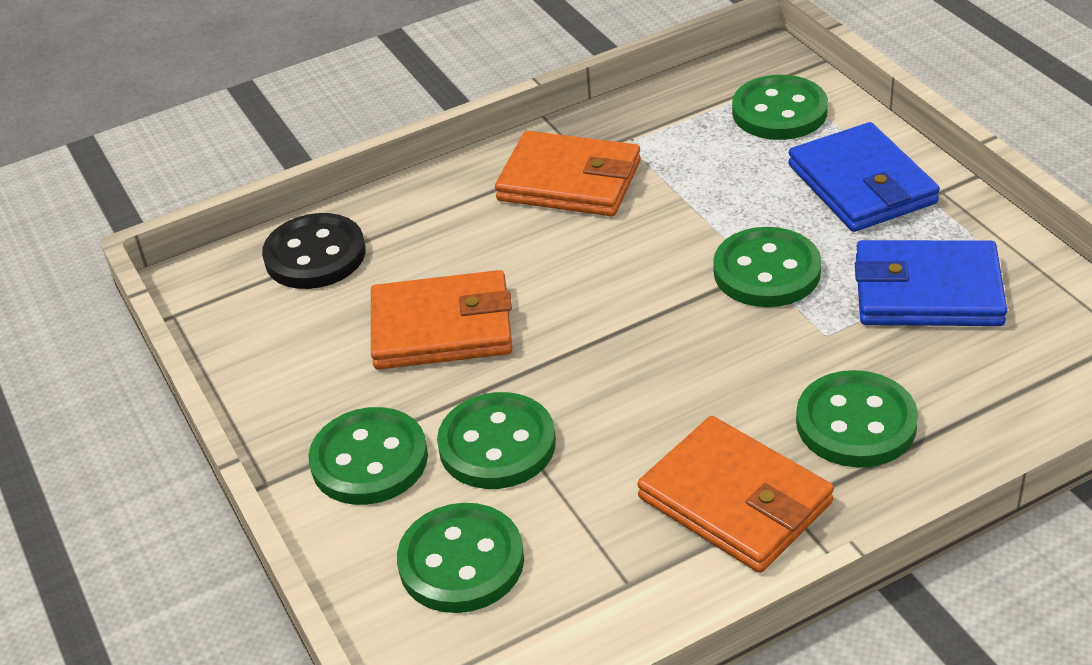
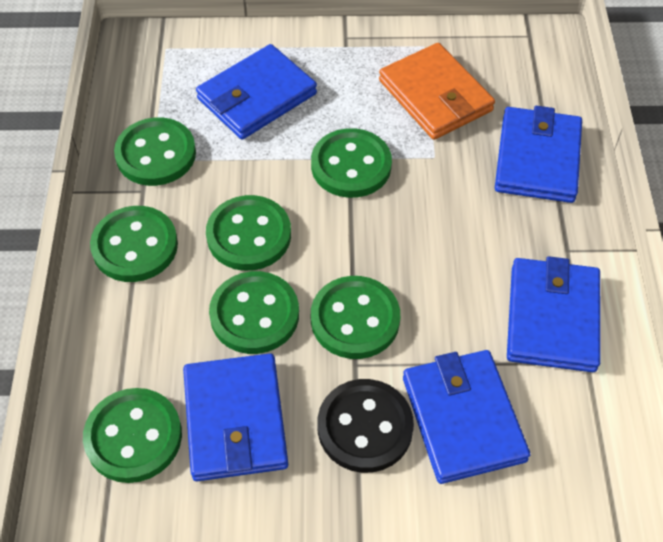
blue wallet: [788,122,940,232] [855,240,1007,326] = 2 -> [183,353,288,481] [196,44,317,140] [403,350,530,484] [495,106,582,203] [507,256,600,372] = 5
green button: [308,407,428,505] [397,503,524,613] [437,392,556,489] [713,227,822,307] [732,75,828,140] [796,370,918,467] = 6 -> [83,388,182,483] [90,206,178,282] [114,117,196,186] [206,195,291,271] [209,271,299,354] [311,128,392,198] [311,276,400,359] = 7
orange wallet: [371,270,513,369] [495,131,641,216] [637,416,834,573] = 3 -> [379,43,495,140] = 1

